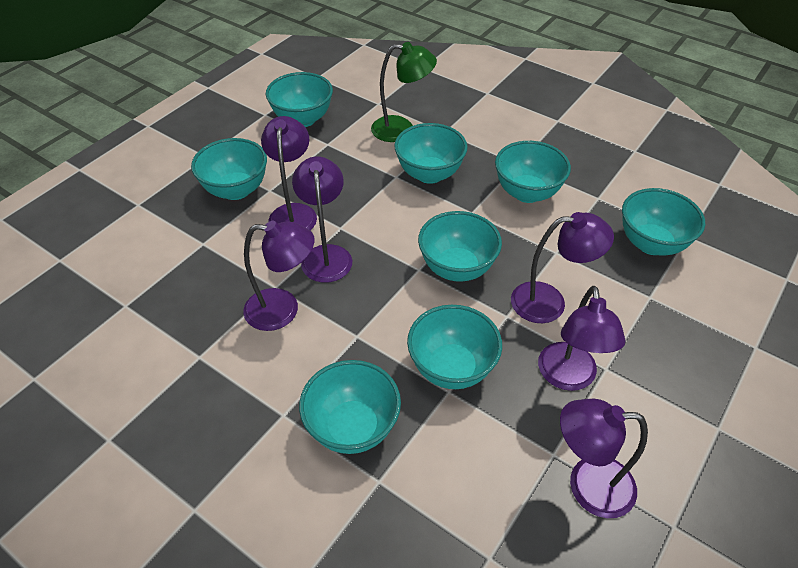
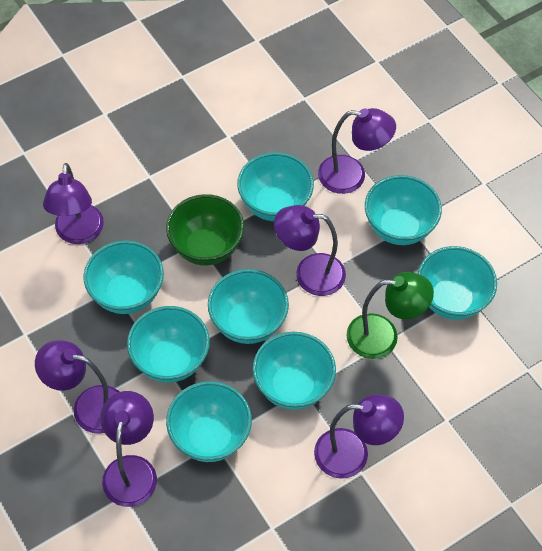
green bowl: none = 0 -> [166,194,244,266] = 1

